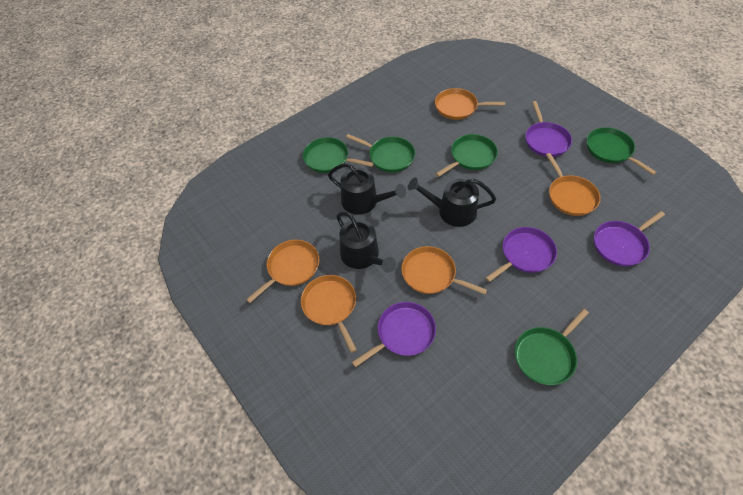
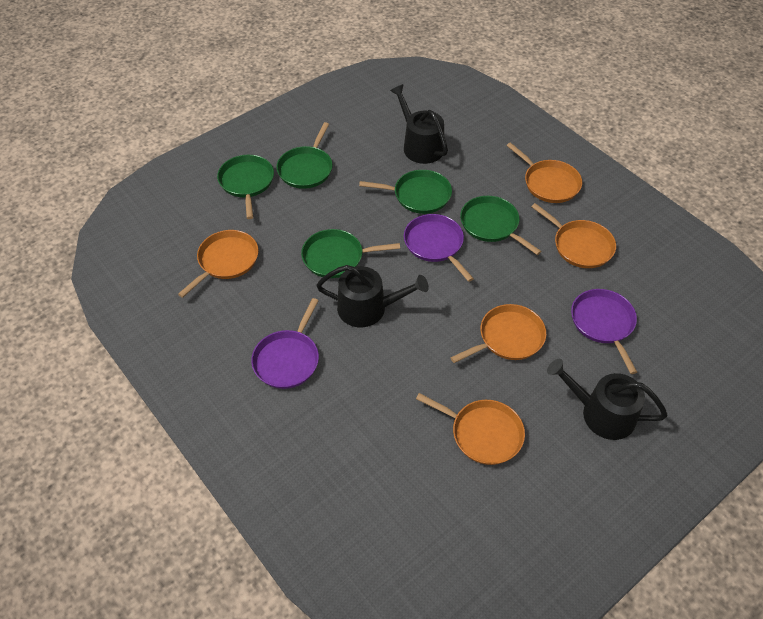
purple pan: [352,302,436,367] [485,227,557,282] [525,101,572,157] [594,211,665,266] = 4 -> [251,298,319,389] [404,214,474,282] [571,289,637,374] = 3

